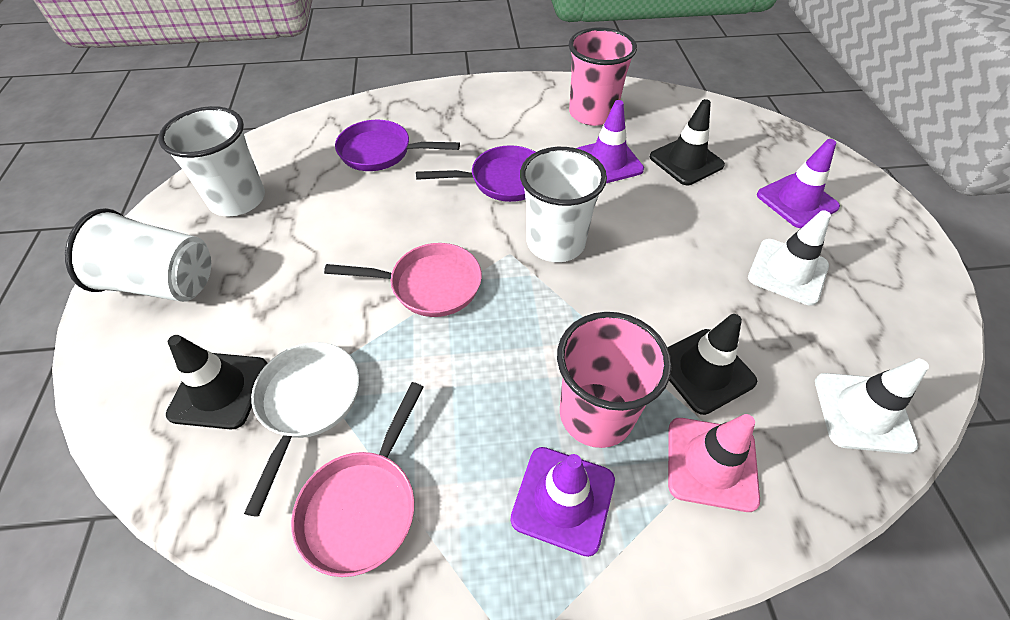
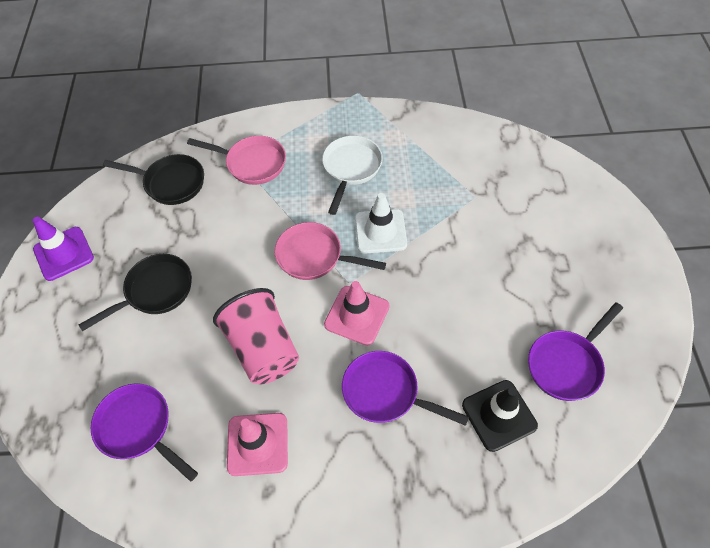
black pan: none = 0 -> [79,254,192,331] [103,154,204,205] = 2
black traffic cone: [166,335,267,429] [650,99,725,185] [667,314,757,415] = 3 -> [462,380,538,452] = 1
pink cup: [557,312,672,448] [569,27,637,126] = 2 -> [213,288,299,384] = 1
pink traffic cone: [668,414,760,512] = 1 -> [227,413,288,476] [324,281,390,346] = 2
purple pan: [335,120,460,171] [416,145,535,202] = 2 -> [91,383,198,482] [342,351,469,426] [528,302,623,401] = 3
purple traffic cone: [511,447,615,557] [576,100,644,183] [757,139,840,228] = 3 -> [33,217,94,281] = 1
white cup: [65,208,211,302] [158,106,265,216] [520,147,607,262] = 3 -> none = 0
white traffic cone: [748,210,831,306] [815,359,929,454] = 2 -> [355,193,407,254] = 1

